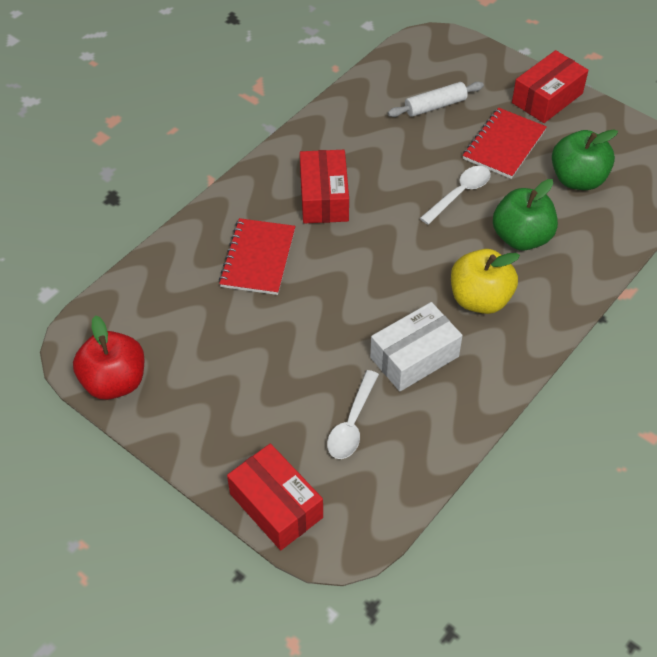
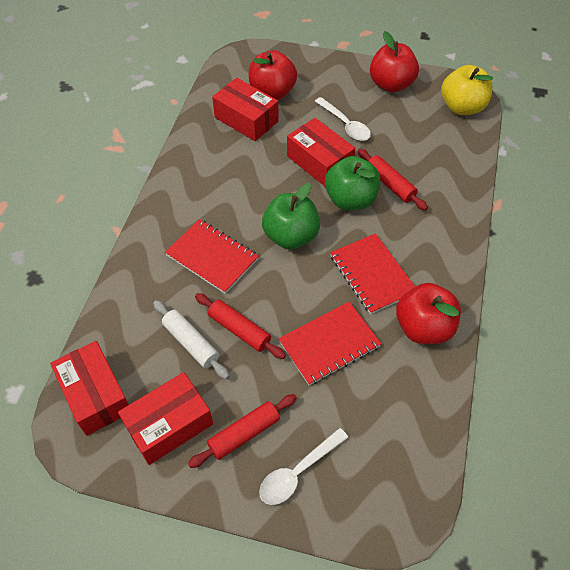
red apple: [73,315,145,400] = 1 -> [249,50,297,100] [370,31,419,93] [396,283,461,344] = 3
red box: [227,443,323,550] [300,150,349,223] [512,50,589,123] = 3 -> [50,341,129,436] [118,372,213,465] [212,78,278,141] [287,118,355,186] = 4
red notebook: [219,218,295,295] [463,108,547,179] = 2 -> [165,219,259,294] [279,302,381,385] [330,233,415,314] = 3
red rolling pin: none = 0 -> [188,394,297,468] [195,293,286,359] [358,149,428,211] = 3
white box: [370,302,463,391] = 1 -> none = 0

